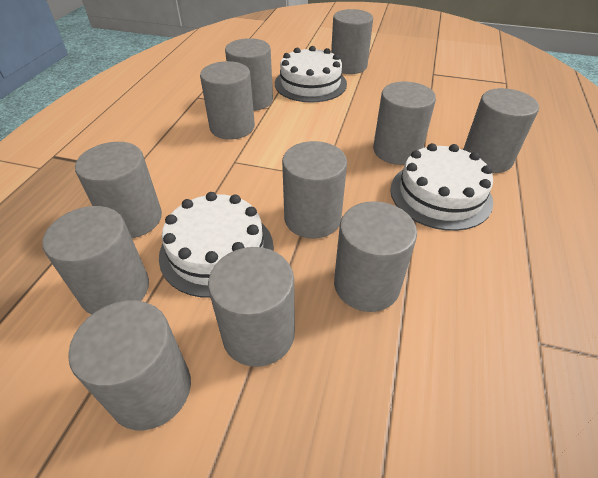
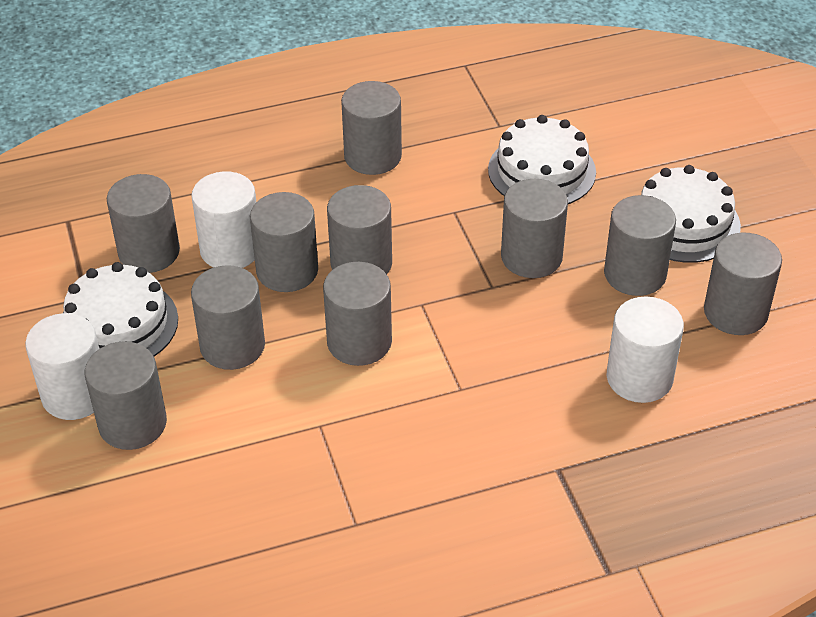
grey cylinder: [42,206,149,315] [68,300,191,430] [75,142,162,238] [200,61,255,140] [208,247,295,367] [225,38,273,111] [282,141,347,239] [331,9,373,74] [334,201,417,312] [373,82,436,165] [463,88,539,173] = 11 -> [85,342,167,450] [107,174,180,273] [191,265,265,370] [250,192,318,292] [323,262,392,366] [327,185,392,274] [341,81,402,175] [501,179,568,278] [604,195,676,296] [704,233,782,335] = 10
white cylinder: none = 0 -> [25,313,100,420] [191,172,256,268] [607,297,684,403] = 3

